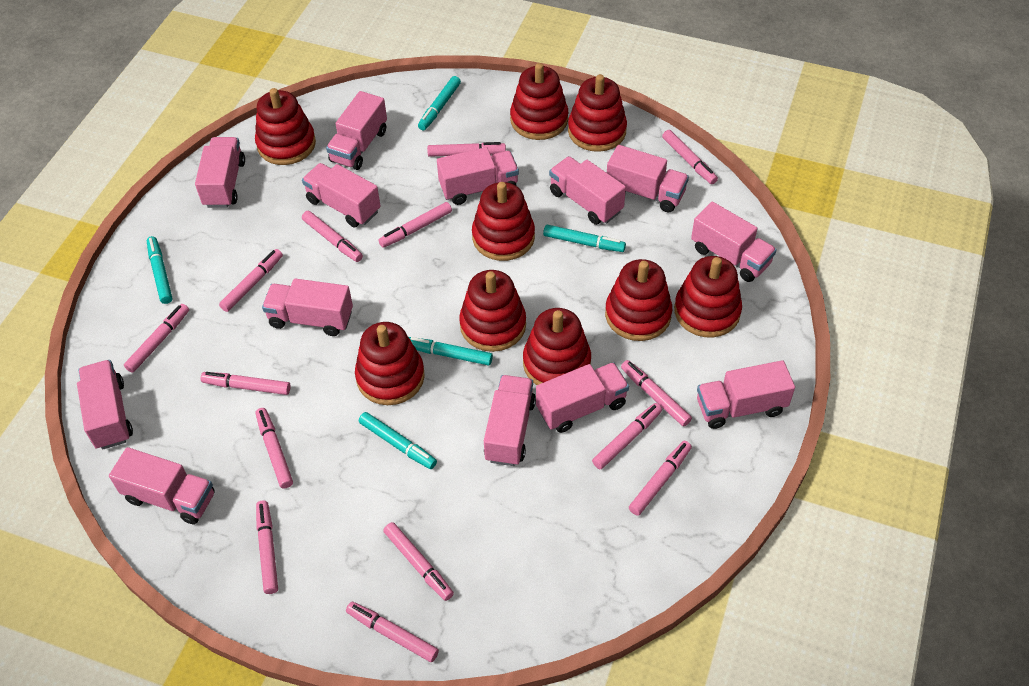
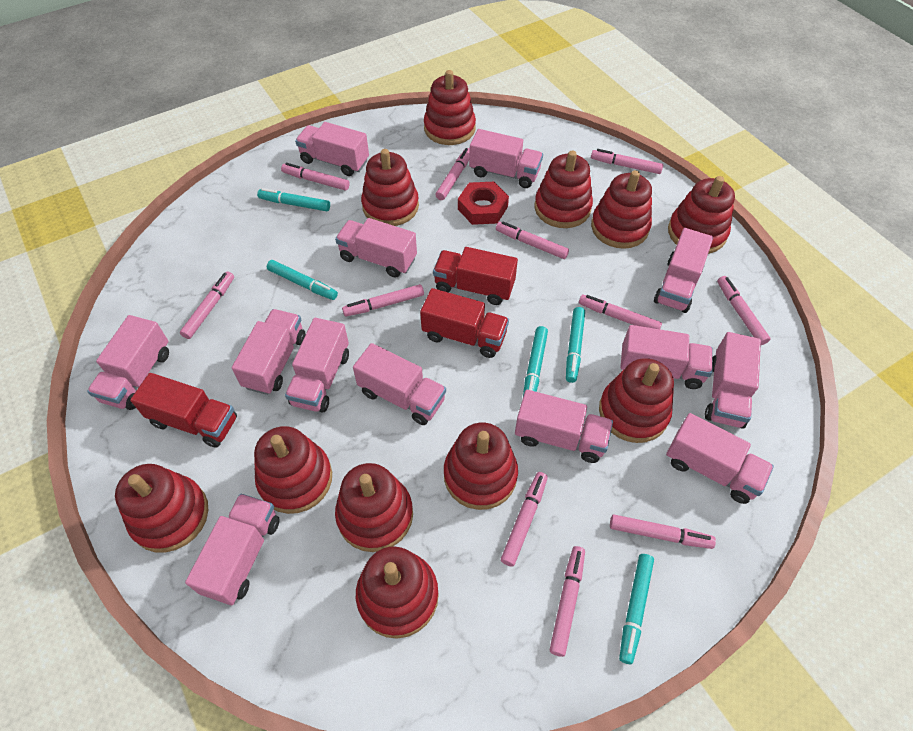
pink marker: [124,304,189,373] [201,372,291,395] [219,249,283,312] [256,408,293,489] [256,500,278,594] [302,211,363,262] [346,602,439,662] [378,202,452,248] [383,522,454,601] [427,142,506,157] [592,403,662,469] [621,360,692,426] [629,441,692,516] [662,130,718,184] = 14 -> [180,271,234,339] [281,163,350,191] [342,284,424,316] [436,148,470,200] [496,222,569,259] [501,472,548,567] [550,546,585,657] [579,295,662,329] [591,149,663,174] [610,515,716,549] [717,276,770,345] = 11
red nut: none = 0 -> [458,182,509,225] = 1
red stacking toy: [255,88,316,165] [355,322,425,405] [459,270,526,352] [472,182,535,261] [510,63,568,140] [523,308,591,385] [568,74,627,152] [605,259,672,341] [674,256,742,338] = 9 -> [115,464,208,553] [254,426,332,514] [335,463,413,552] [356,547,439,639] [361,149,419,226] [424,70,476,145] [444,423,518,510] [535,151,593,228] [591,170,652,249] [599,358,674,443] [668,176,735,254] = 11
red truck: none = 0 -> [130,373,237,448] [420,288,509,358] [433,247,518,305] = 3

